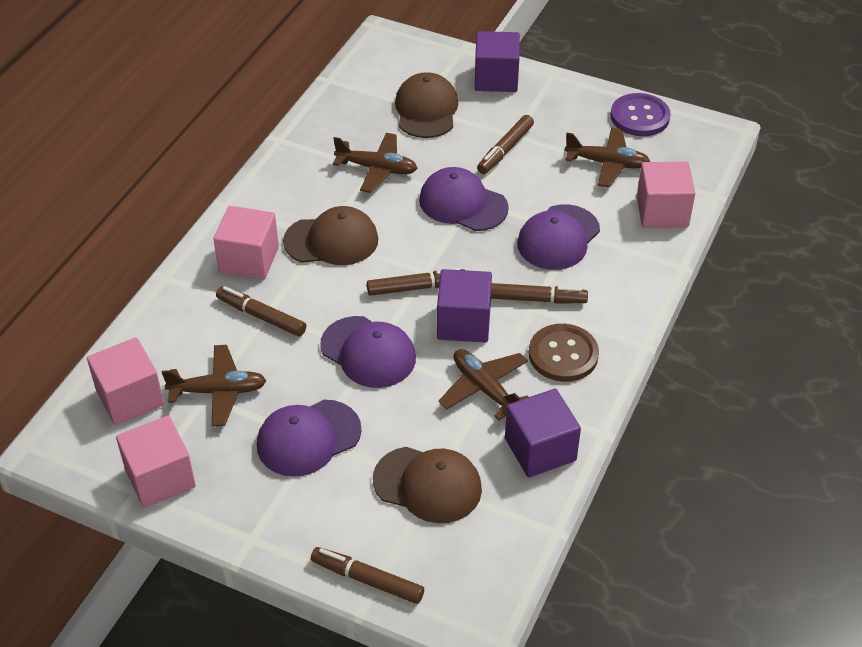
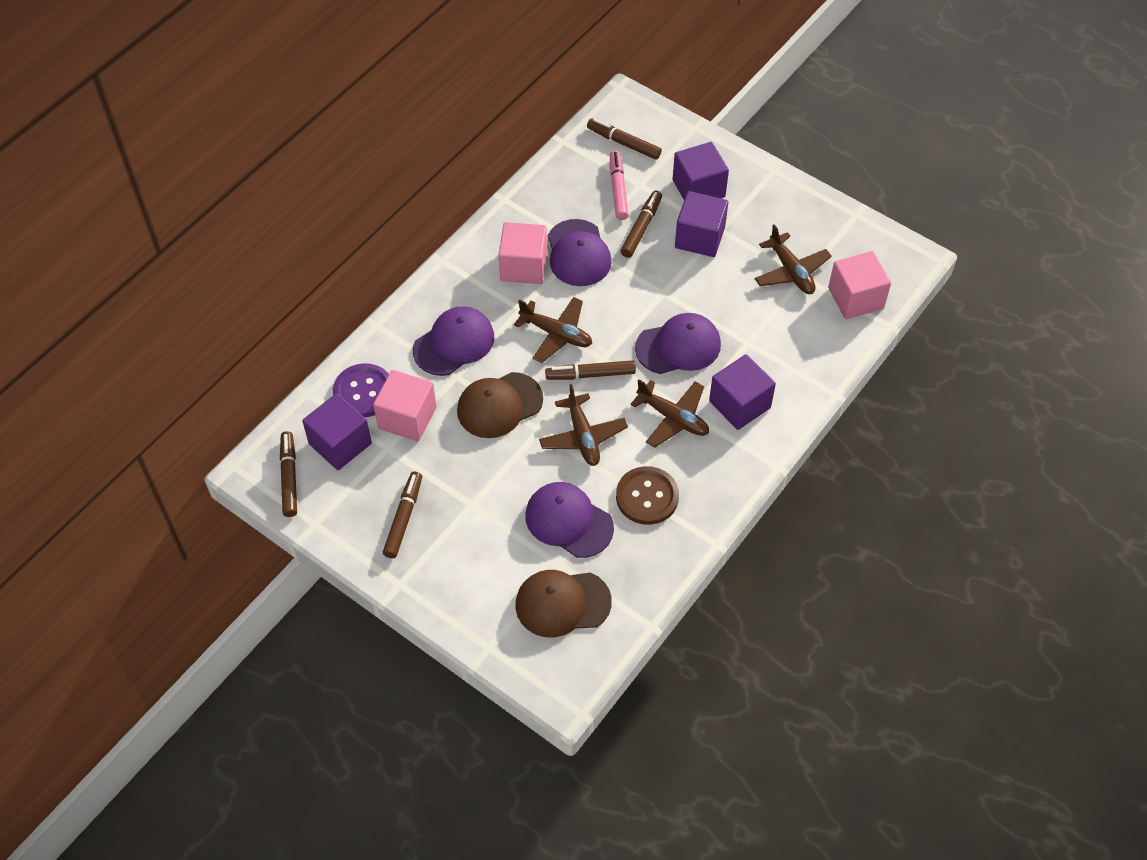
brown cap: [283,206,378,265] [373,447,482,523] [395,72,458,138] = 3 -> [457,372,543,438] [515,570,612,638] = 2
pink cube: [87,337,164,425] [116,416,196,508] [213,206,279,280] [637,162,695,228] = 4 -> [373,370,436,442] [499,222,547,284] [828,251,891,319] = 3
pink marker: none = 0 -> [610,150,629,220] = 1
purple cube: [437,269,492,343] [474,31,520,92] [505,389,581,477] = 3 -> [302,393,372,470] [673,142,729,200] [675,191,728,257] [709,354,776,430] = 4

